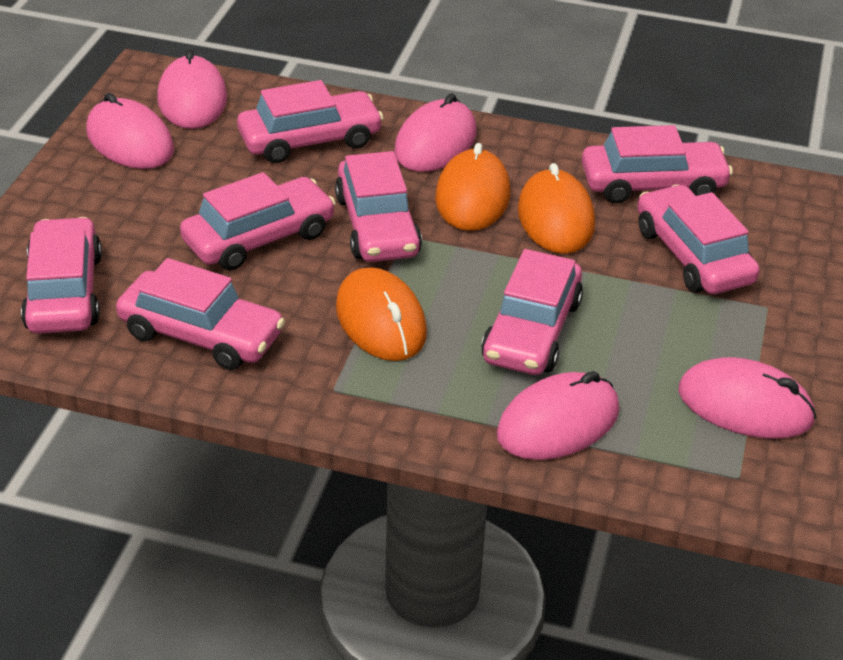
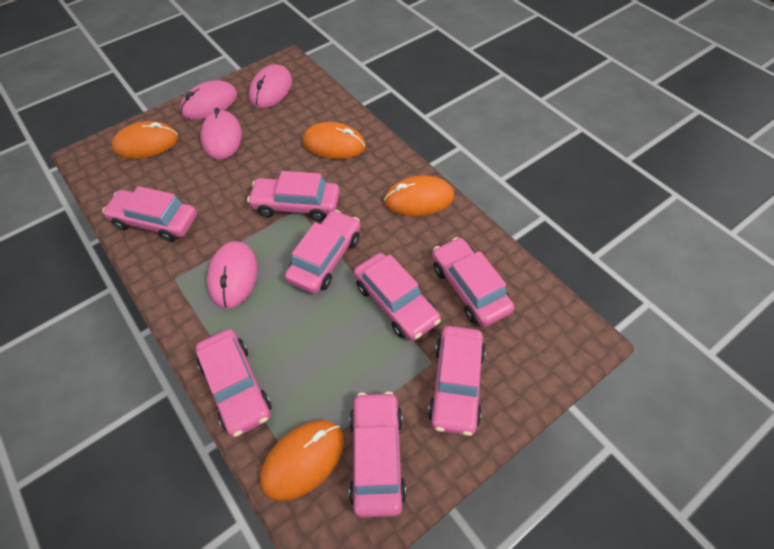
orange mouse: [336,267,427,361] [435,143,510,231] [518,163,595,254] = 3 -> [112,121,178,159] [260,420,344,501] [302,122,365,159] [384,175,454,216] = 4
pink mouse: [86,93,174,169] [157,49,227,129] [394,94,476,172] [497,371,619,460] [678,357,817,439] = 5 -> [180,80,237,120] [200,108,242,160] [207,241,258,309] [249,64,292,108] = 4

